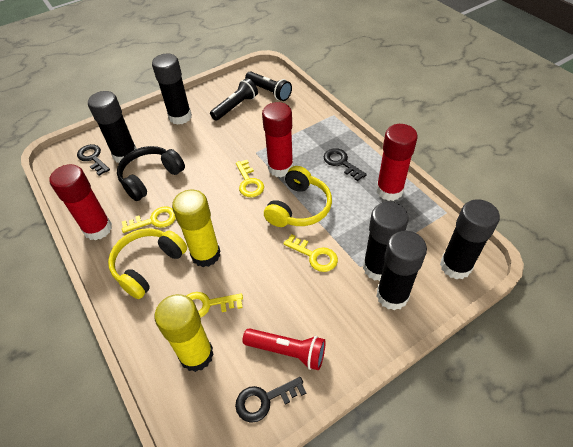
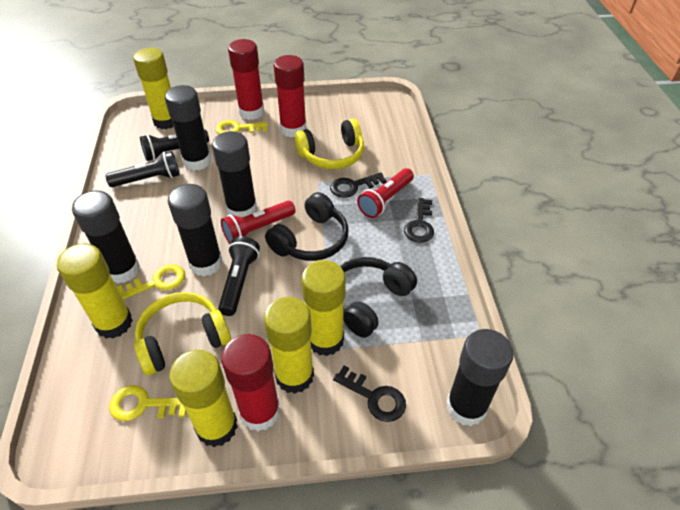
black flashlight: [210,78,258,121] [245,71,292,101] = 2 -> [105,151,180,187] [140,129,209,161] [218,236,260,316] = 3
black headphones: [117,146,185,201] = 1 -> [265,192,348,261] [340,257,417,338] = 2
red flashlight: [242,328,326,370] = 1 -> [221,201,295,244] [357,168,414,218] = 2
yellow glue stick: [155,294,214,372] [172,189,220,267] = 2 -> [57,243,133,338] [133,48,174,129] [169,350,238,447] [264,297,314,394] [301,260,346,356] = 5
yellow key: [122,206,176,233] [187,292,243,318] [236,160,264,197] [283,234,338,272] = 4 -> [109,385,186,421] [117,264,185,300] [216,120,268,134] = 3

